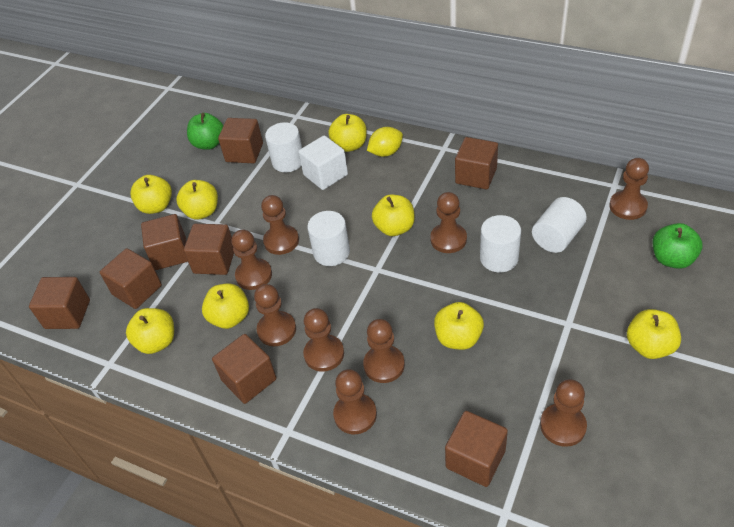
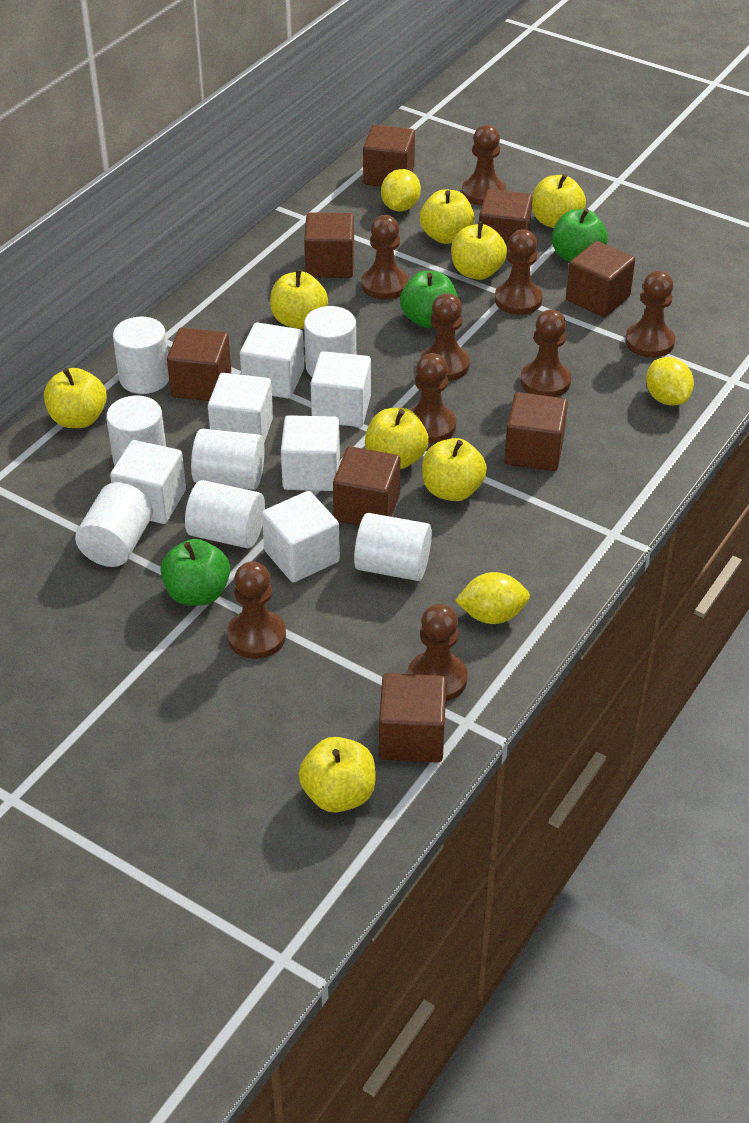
green apple: [187,113,223,150] [653,223,703,269] = 2 -> [160,539,230,606] [400,271,458,328] [552,208,608,262] = 3
white cube: [299,135,348,190] = 1 -> [110,440,186,524] [208,373,273,443] [240,322,304,399] [262,491,340,583] [281,415,340,491] [311,351,371,427] = 6
white cylinder: [265,122,302,172] [307,211,350,266] [480,215,521,273] [532,197,587,253] = 4 -> [75,482,153,567] [106,395,166,465] [113,316,169,394] [185,480,265,549] [191,429,264,490] [304,306,356,377] [354,513,432,581] = 7
yellow lemon: [367,127,403,157] = 1 -> [381,169,421,212] [455,572,530,624] [646,357,694,406] = 3

